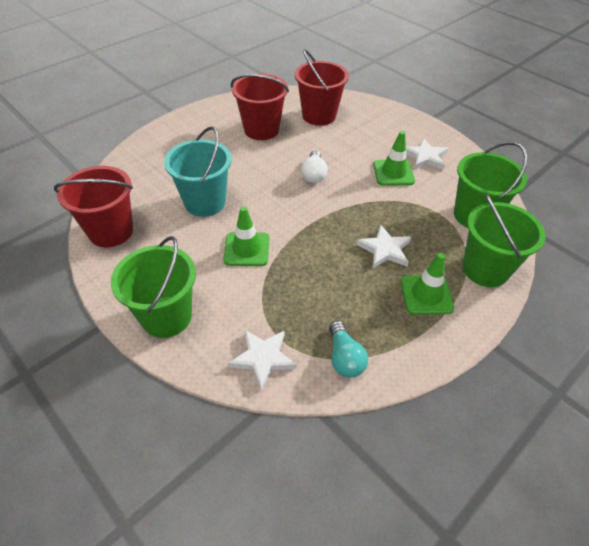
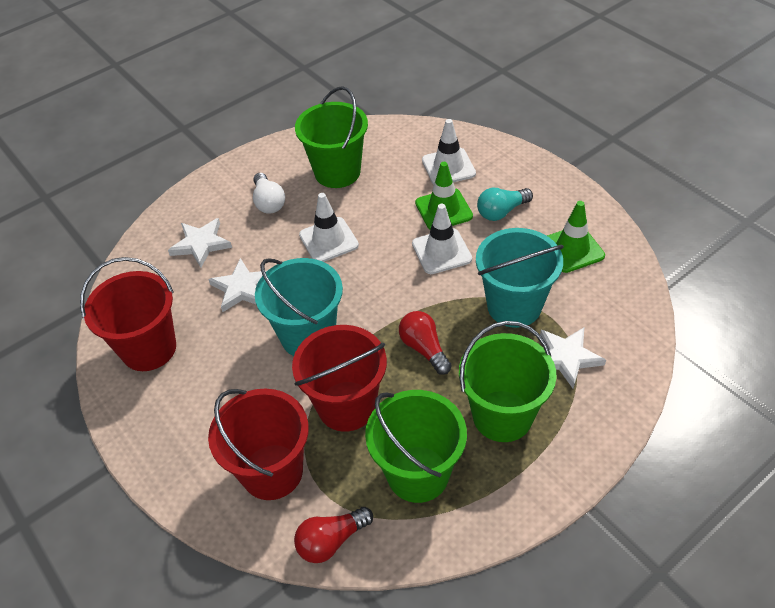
green traffic cone: [223,206,269,266] [373,131,415,185] [401,253,454,314] = 3 -> [415,162,473,229] [547,201,605,273] = 2
red light bulb: none = 0 -> [294,507,373,563] [399,311,452,375] = 2
turquoise bucket: [164,126,232,217] = 1 -> [255,258,343,356] [476,228,564,328] = 2
white traffic cone: none = 0 -> [299,193,359,262] [412,204,472,274] [422,119,476,184] = 3

